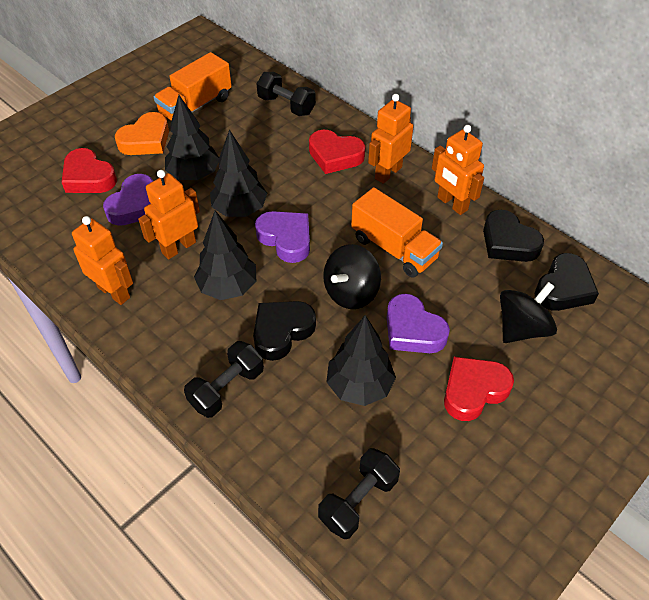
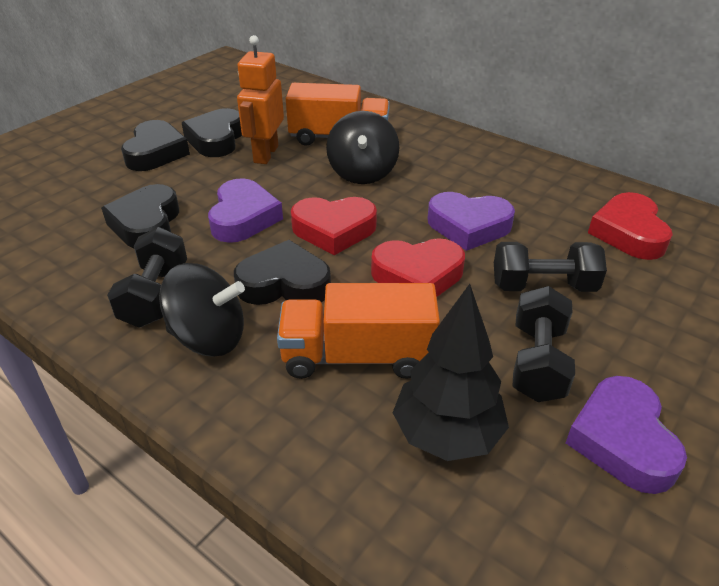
black heart: [253,301,316,361] [483,210,544,262] [534,253,599,311] = 3 -> [101,184,179,248] [121,120,190,171] [182,108,242,157] [234,240,331,305] = 4
black tree: [165,95,219,180] [194,211,256,300] [210,130,267,217] [327,315,396,406] = 4 -> [393,284,509,461] = 1
orange heart: [115,112,169,155] = 1 -> none = 0
orange robot: [72,216,133,305] [138,170,200,259] [368,94,414,184] [432,125,484,215] = 4 -> [237,35,284,164] = 1

